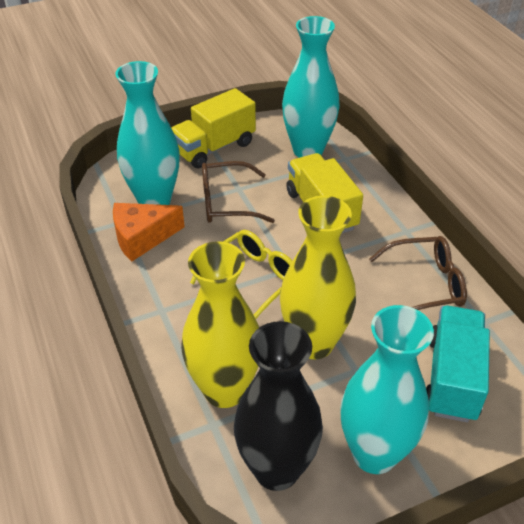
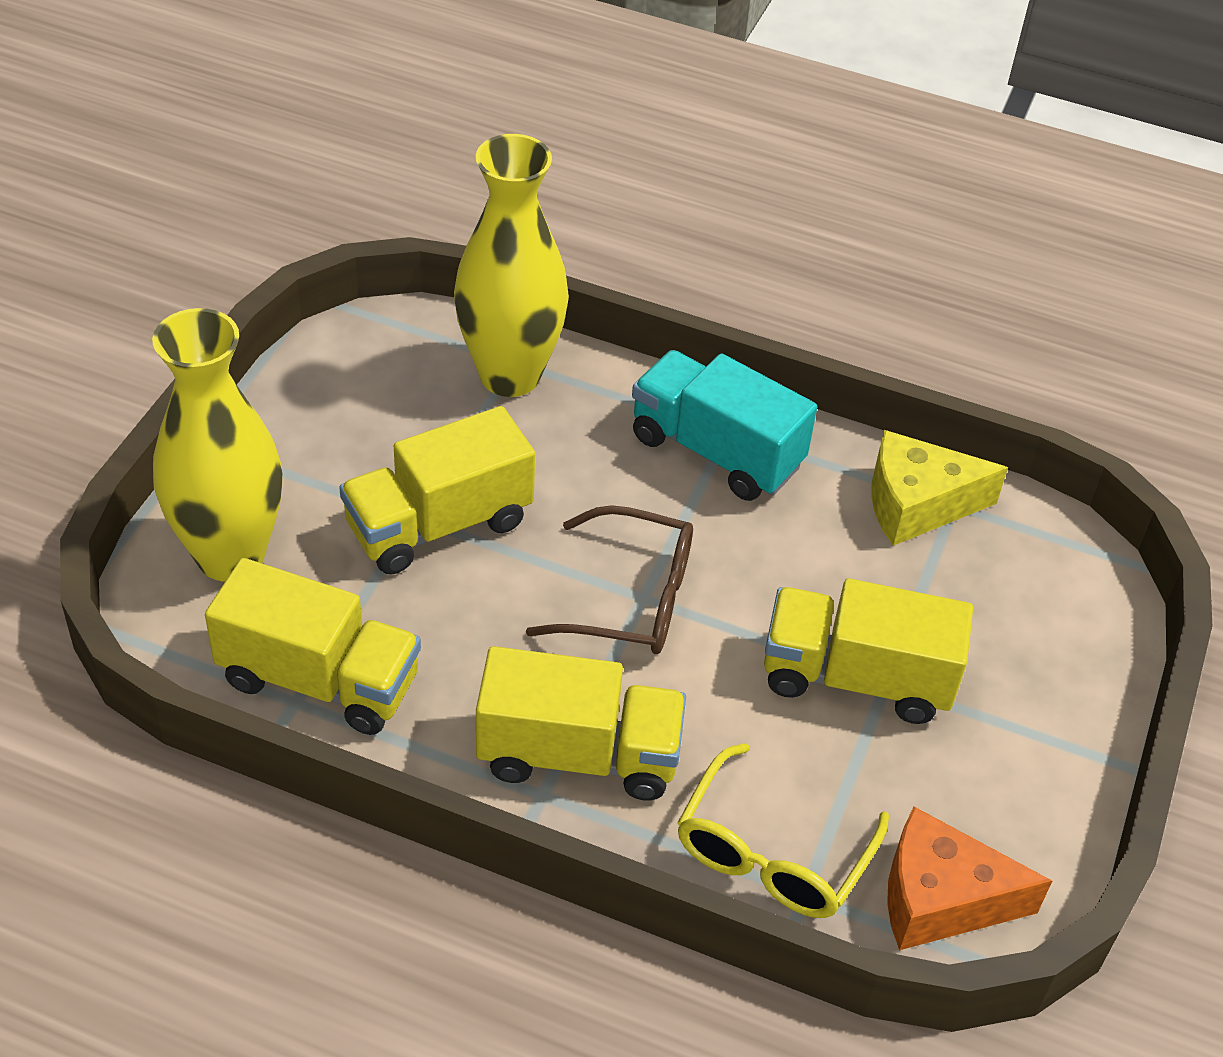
black vase: [234,321,323,491] = 1 -> none = 0
brown glasses: [202,161,275,223] [369,236,467,310] = 2 -> [526,505,693,654] = 1
turquoise vase: [115,61,180,205] [282,16,340,158] [340,305,434,474] = 3 -> none = 0
yellow cheese: none = 0 -> [871,430,1008,546] = 1
yellow truck: [172,88,256,169] [286,153,363,234] = 2 -> [205,558,421,735] [339,406,535,575] [476,646,686,801] [764,578,973,724] = 4

